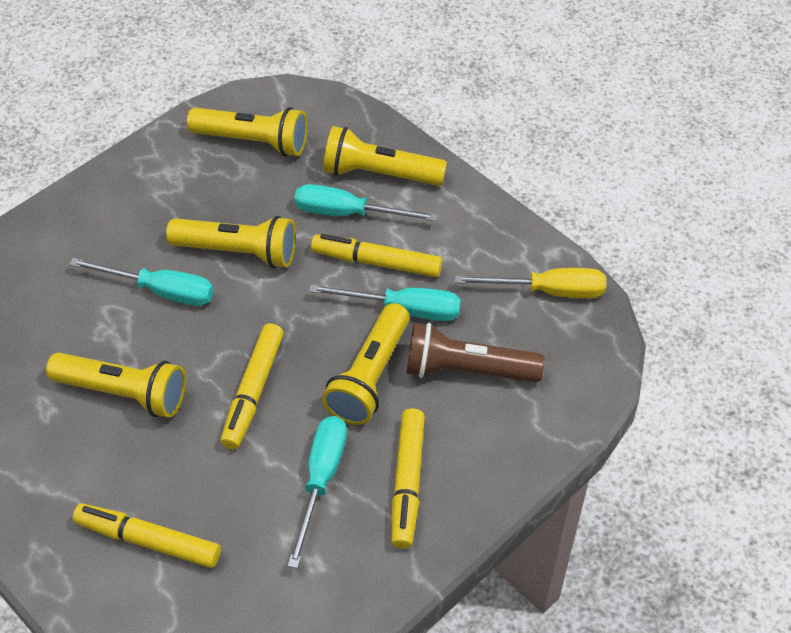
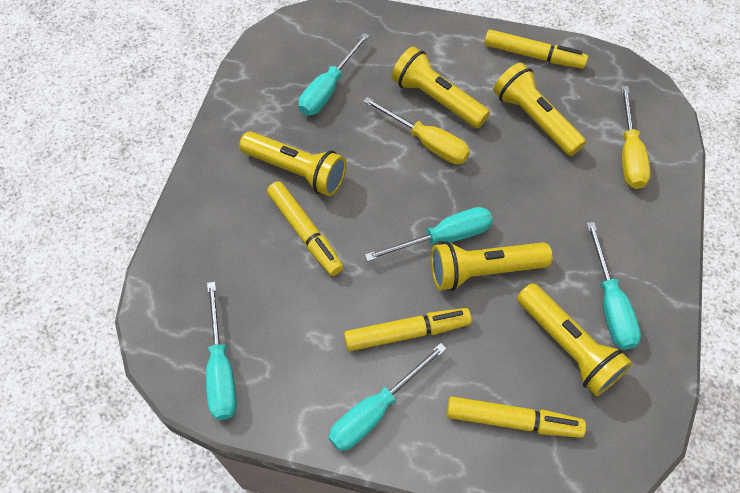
brown flashlight: [406,323,545,382] = 1 -> none = 0
turquoise screwdriver: [69,258,214,306] [288,416,347,568] [294,184,438,221] [309,284,461,321] = 4 -> [206,282,237,420] [299,33,369,116] [329,343,447,451] [365,207,493,262] [586,222,641,350] = 5
yellow screwdriver: [454,268,606,298] = 1 -> [363,97,470,164] [621,86,651,189] = 2

